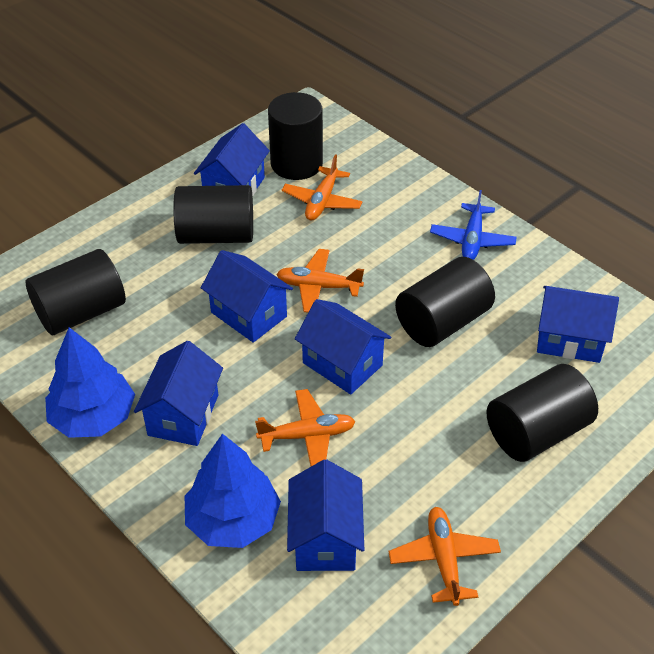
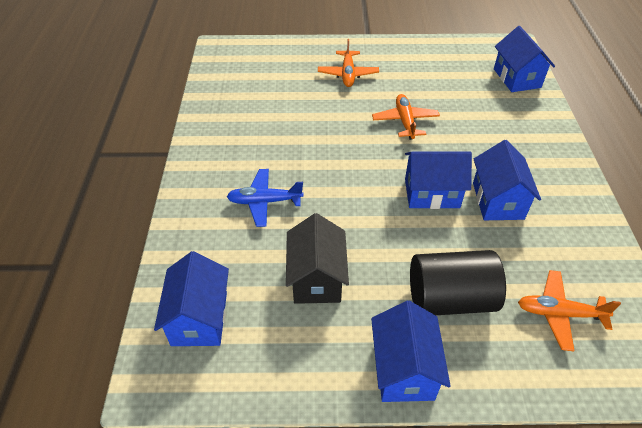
black cylinder: [25,249,126,335] [173,185,253,244] [268,92,323,180] [395,257,495,347] [487,364,598,462] = 5 -> [410,250,506,315] = 1
black house: none = 0 -> [286,213,349,304] = 1
blue house: [134,341,223,446] [194,123,270,197] [201,250,293,343] [287,459,364,571] [295,299,391,395] [537,286,619,363] = 6 -> [154,251,229,346] [371,301,451,402] [405,152,472,209] [473,140,541,220] [494,26,555,92] = 5
blue tree: [45,327,135,438] [185,434,281,548] = 2 -> none = 0
orange plane: [255,389,356,466] [276,249,364,313] [282,154,363,221] [388,507,501,606] = 4 -> [318,39,379,87] [372,94,440,140] [518,270,621,352] = 3

